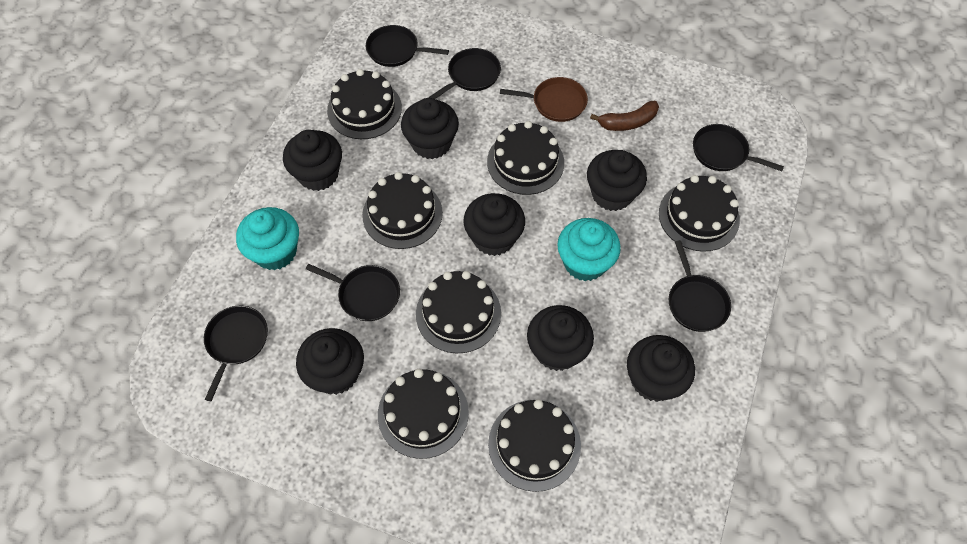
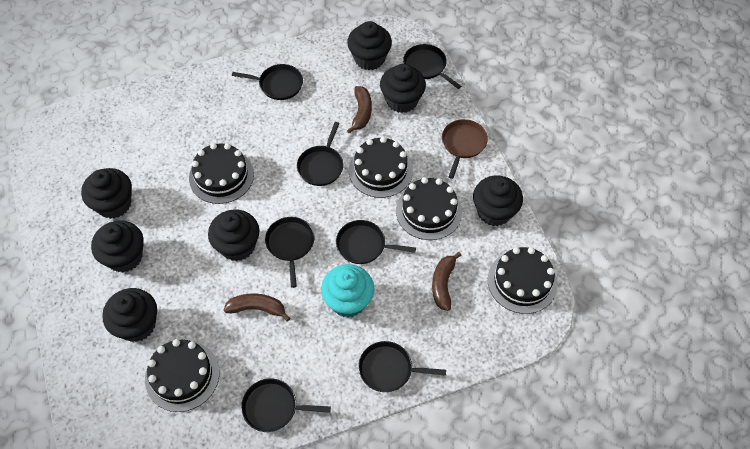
black cake: [327,69,402,139] [362,172,443,249] [378,369,469,459] [416,271,501,354] [487,121,564,195] [488,399,581,492] [659,175,740,252] = 7 -> [145,339,219,412] [189,143,254,204] [349,137,413,198] [396,177,462,240] [488,247,558,314] = 5
black pan: [204,306,268,401] [306,264,400,321] [366,25,449,67] [429,48,501,99] [669,240,731,332] [693,124,784,171] = 6 -> [232,64,303,100] [241,378,331,432] [265,217,314,288] [297,122,344,186] [336,220,416,264] [358,341,446,392] [403,44,461,89] = 7
brown banana: [590,100,659,131] = 1 -> [224,294,290,321] [347,86,372,134] [432,252,461,311] = 3
turquoise cupcake: [236,207,299,270] [557,218,621,281] = 2 -> [321,264,374,317] = 1

